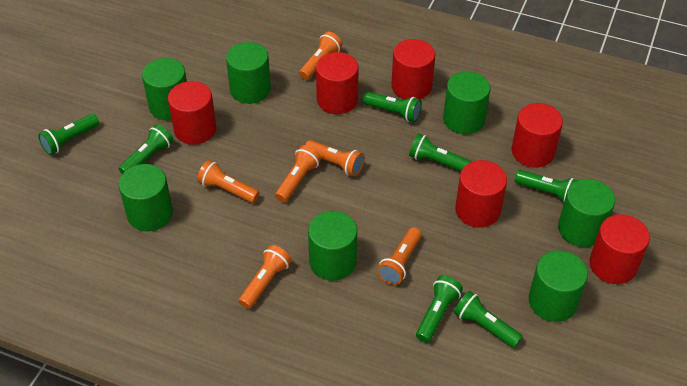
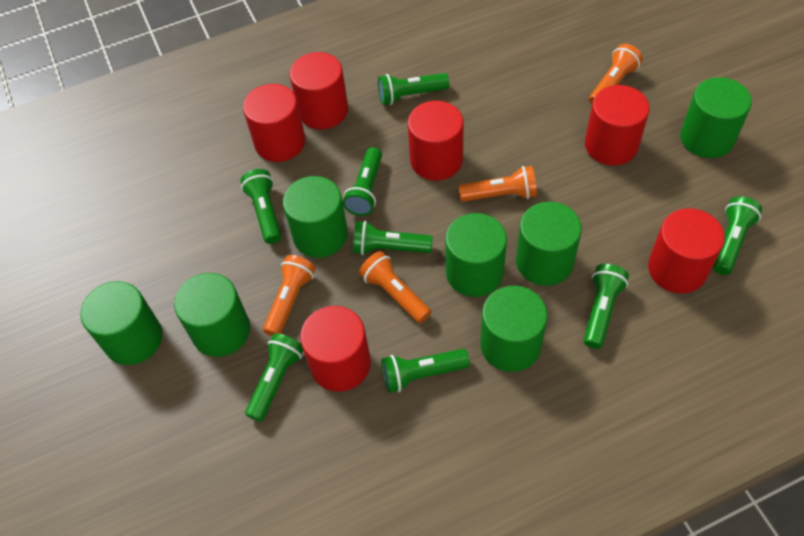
green flashlight: [38,114,99,155] [119,124,174,174] [363,92,422,122] [409,133,471,171] [416,275,463,343] [454,291,523,348] [515,170,578,203] = 7 -> [241,169,281,244] [245,333,303,422] [343,147,382,216] [353,221,433,255] [378,73,449,105] [381,349,470,393] [584,264,629,349] [713,196,762,275] = 8
orange flashlight: [197,160,260,203] [238,245,291,309] [275,145,321,203] [299,32,342,80] [305,140,365,177] [377,227,422,285] = 6 -> [263,255,316,336] [359,251,431,323] [458,166,537,202] [589,44,643,105] = 4

